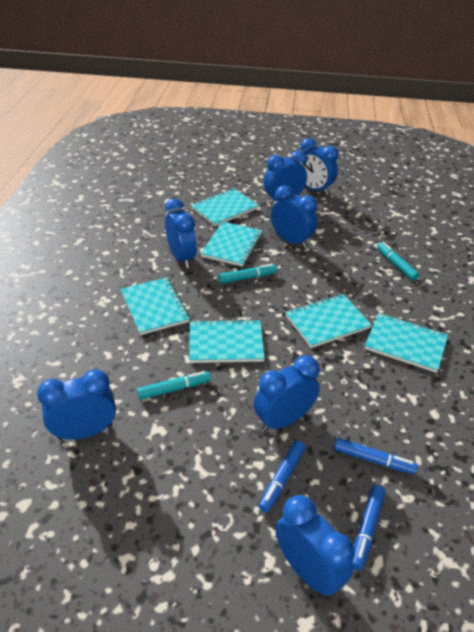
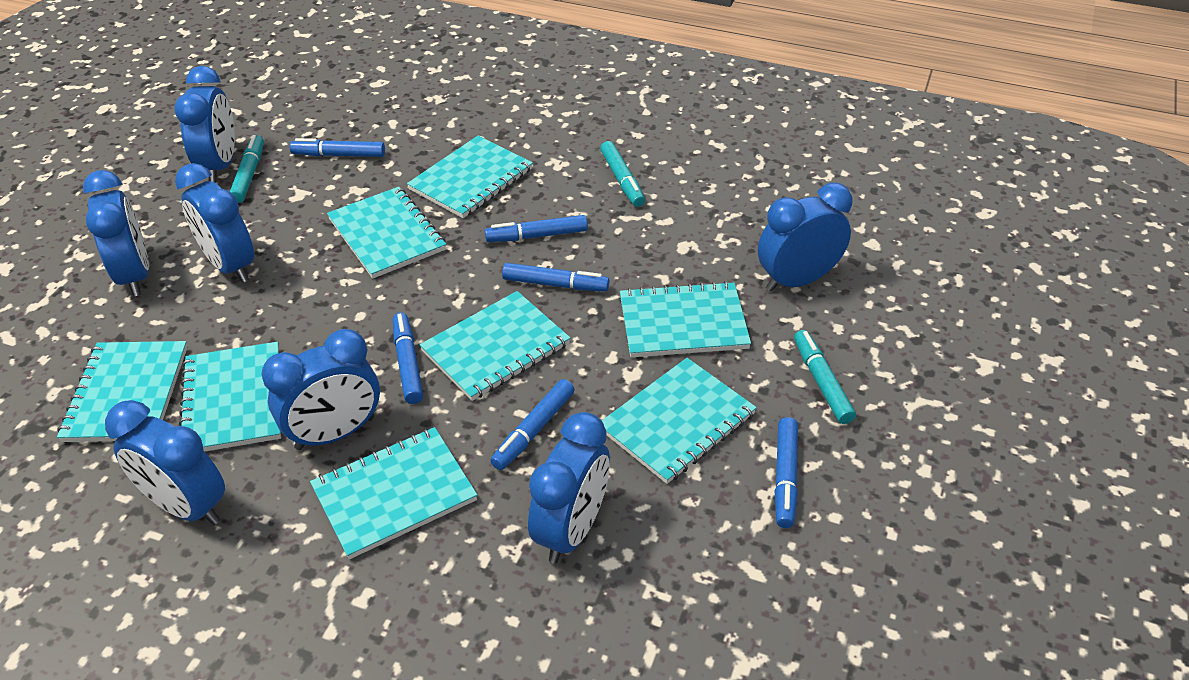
blue marker: [259,440,306,513] [334,438,418,474] [352,485,385,570] = 3 -> [290,138,385,157] [393,313,423,404] [485,215,588,242] [490,379,575,470] [502,263,610,292] [774,417,798,528] = 6
turquoise notebook: [121,277,190,335] [189,319,265,363] [191,188,259,226] [201,221,263,267] [285,294,372,348] [365,313,448,373] = 6 -> [57,341,187,442] [179,342,281,452] [310,427,477,559] [327,187,446,279] [407,136,533,218] [420,291,571,401] [602,358,757,484] [620,281,751,357] = 8

